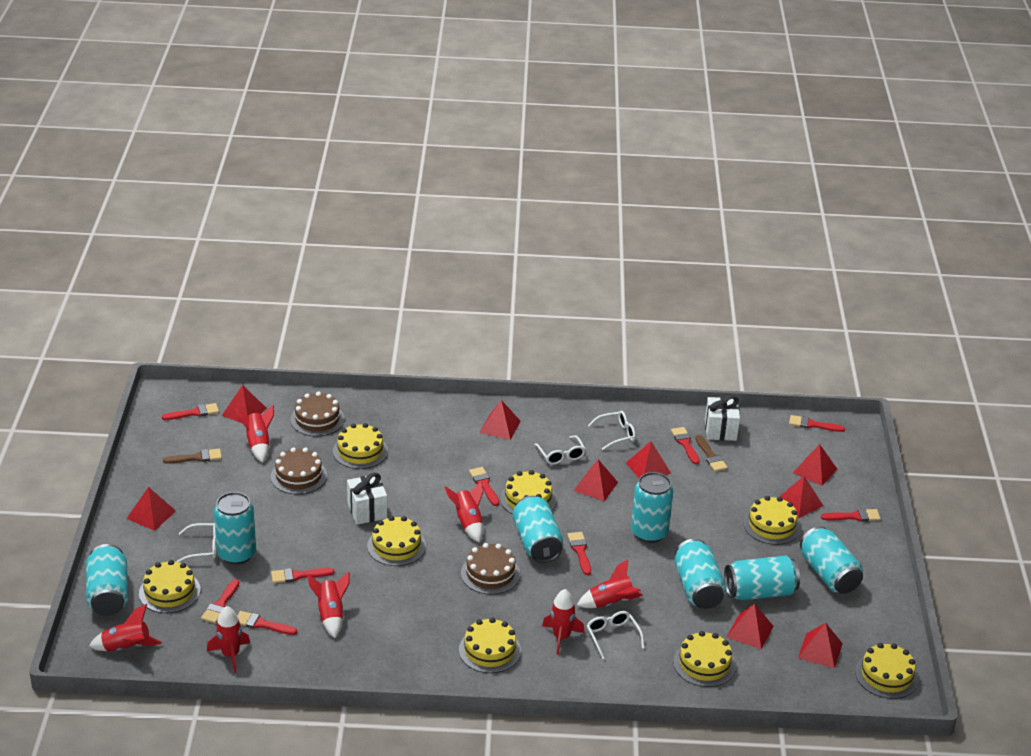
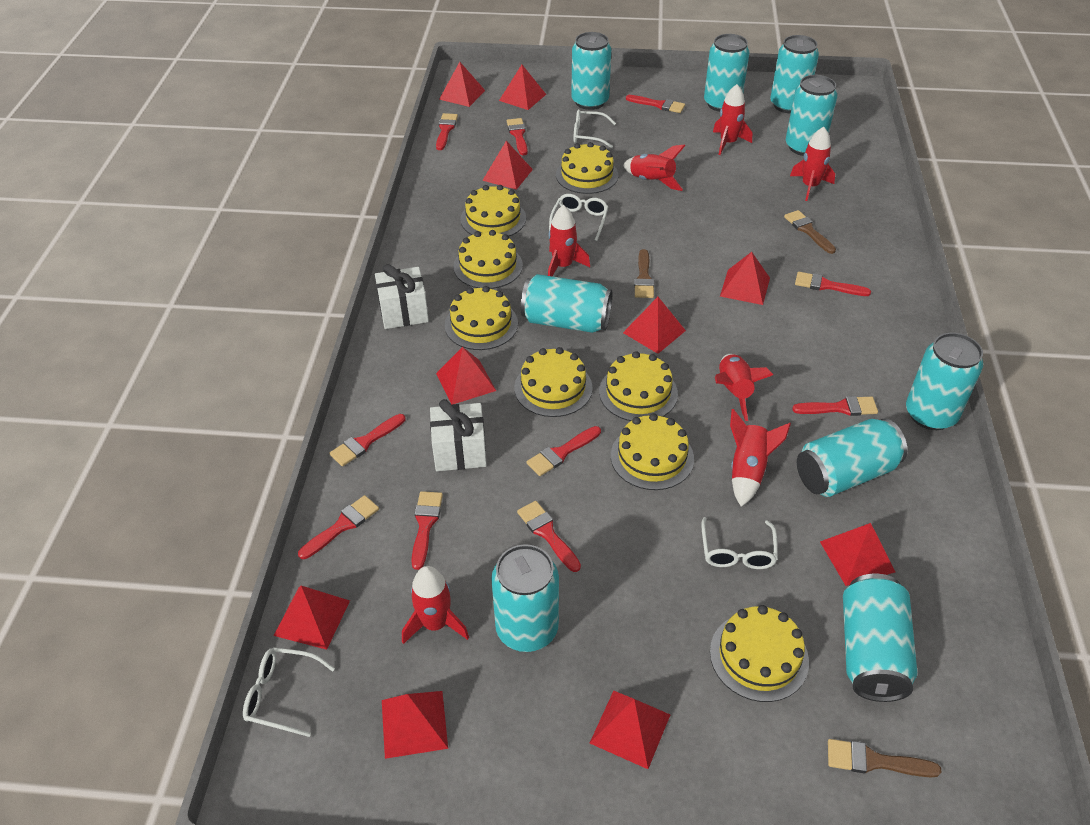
brown brush: [163,449,222,464] [695,435,728,472] = 2 -> [634,249,654,298] [784,210,836,254] [828,739,941,777] = 3
brown cake: [271,447,327,494] [290,392,345,436] [461,543,520,595] = 3 -> none = 0
red brush: [162,403,219,420] [201,579,239,623] [237,611,297,635] [271,568,334,583] [469,467,499,506] [567,532,591,575] [671,427,700,464] [789,415,845,432] [821,508,881,522] = 9 -> [298,495,379,559] [330,414,405,466] [411,491,443,570] [436,113,458,150] [507,118,528,155] [517,501,581,572] [527,426,601,476] [626,95,685,113] [792,396,878,416] [795,272,871,296] = 10
red pyramid: [127,487,176,531] [222,385,267,423] [480,400,521,440] [574,460,618,501] [626,441,671,478] [727,603,774,649] [779,476,823,518] [793,444,837,486] [798,623,843,669] = 9 -> [274,586,350,650] [382,691,448,759] [436,347,496,404] [439,62,485,107] [482,141,533,190] [499,65,546,110] [590,690,670,769] [623,297,686,354] [720,252,770,305] [820,523,895,586] = 10
turquoise can: [86,544,128,616] [214,492,256,565] [512,496,563,563] [631,472,673,543] [675,539,726,609] [724,556,800,601] [800,526,863,594] = 7 -> [491,544,559,652] [521,274,612,333] [571,32,611,110] [704,34,750,112] [770,35,819,113] [786,75,837,156] [797,418,907,497] [843,574,917,702] [906,333,983,430] = 9

